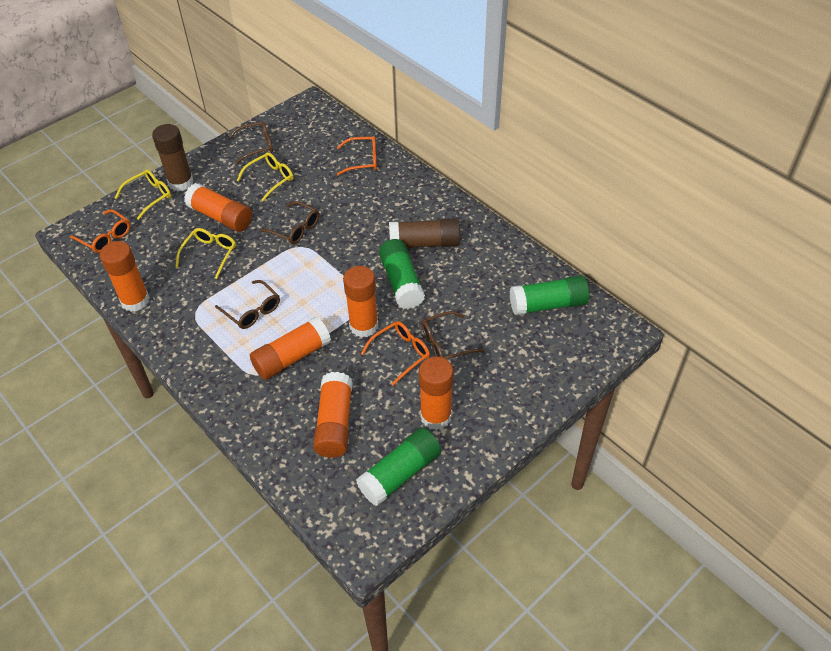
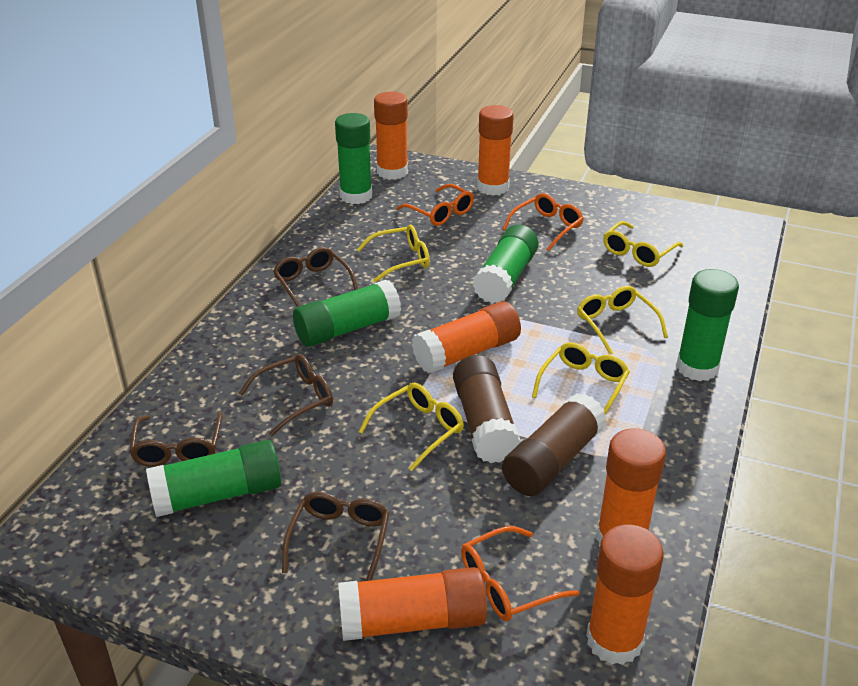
green glue stick: [356,428,441,506] [379,239,425,309] [510,276,589,315] = 3 -> [146,440,282,517] [293,280,401,347] [335,113,372,204] [473,225,539,304] [676,269,739,381] = 5
yellow glasses: [115,170,171,220] [175,228,236,279] [237,152,293,201] = 3 -> [357,224,430,283] [359,383,464,471] [532,342,630,415] [577,286,668,355] [603,221,683,267] = 5

